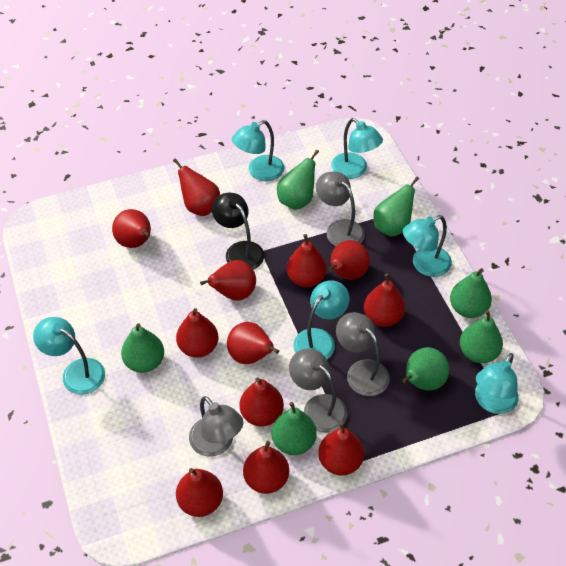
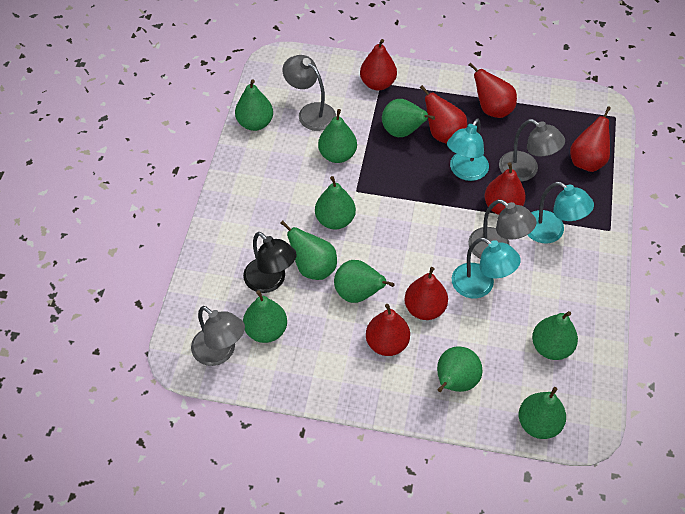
green pear: [121,323,164,373] [272,402,317,455] [277,150,319,210] [373,177,419,237] [402,347,449,391] [450,268,492,318] [460,310,503,363] = 7 -> [235,79,273,131] [243,290,287,343] [280,220,337,280] [315,176,356,229] [318,109,357,163] [334,260,395,303] [382,99,435,137] [437,346,482,392] [519,387,566,439] [532,311,578,360] = 10
red pear: [112,209,151,248] [173,158,220,216] [176,308,218,358] [176,468,223,517] [200,260,256,301] [227,322,279,364] [240,377,284,426] [243,441,289,494] [287,234,326,287] [318,422,364,476] [328,240,370,280] [364,273,405,327] = 12 -> [360,39,397,90] [366,304,410,356] [404,267,448,320] [420,85,467,144] [469,62,517,118] [484,162,526,215] [570,106,611,172] = 7
turquoise lamp: [33,317,105,395] [232,120,284,181] [293,280,350,359] [331,118,383,179] [403,215,452,277] [475,353,519,414] = 6 -> [447,118,489,181] [452,237,521,298] [528,182,594,243] = 3

